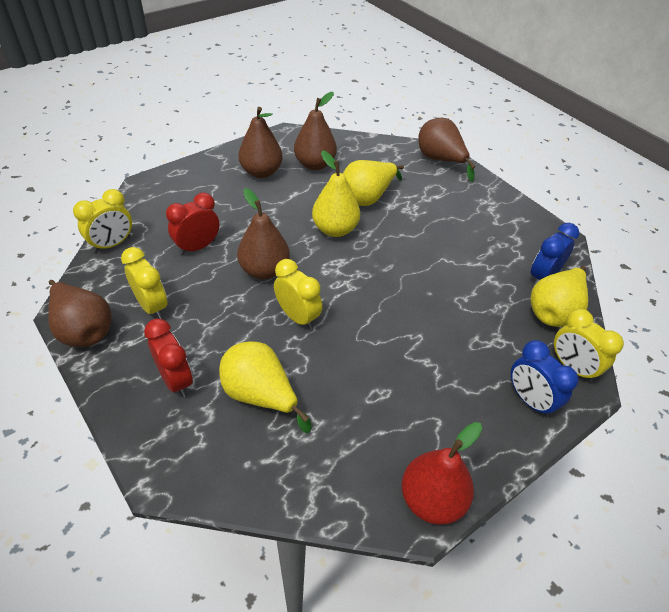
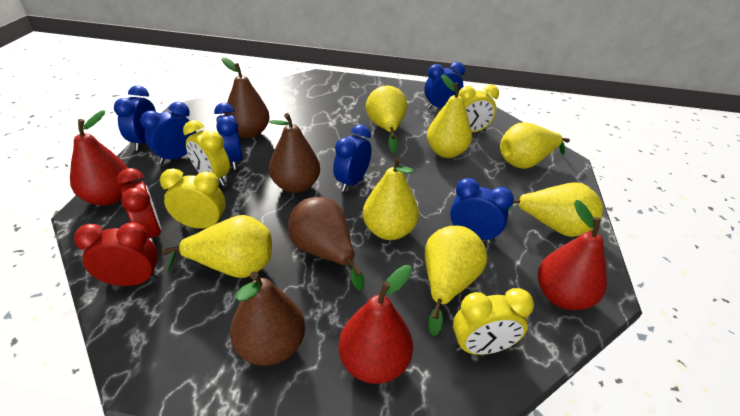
blue clock: [511,340,578,418] [531,223,579,286] = 2 -> [114,85,156,151] [140,102,196,164] [214,103,243,170] [333,124,371,192] [424,62,465,109] [450,178,514,243] = 6
brown pear: [48,280,112,347] [237,188,290,280] [238,107,283,178] [294,92,337,170] [418,118,476,182] = 5 -> [222,57,270,138] [230,271,305,366] [269,113,320,193] [288,197,364,291] = 4
red pear: [402,422,482,525] = 1 -> [70,110,131,206] [338,265,413,384] [538,200,607,310] = 3
yellow pear: [219,341,312,433] [312,151,360,237] [343,160,404,206] [531,266,588,327] = 4 -> [162,215,272,278] [363,157,419,240] [366,86,407,153] [425,226,487,336] [427,74,472,158] [500,122,570,169] [508,182,603,237] = 7

